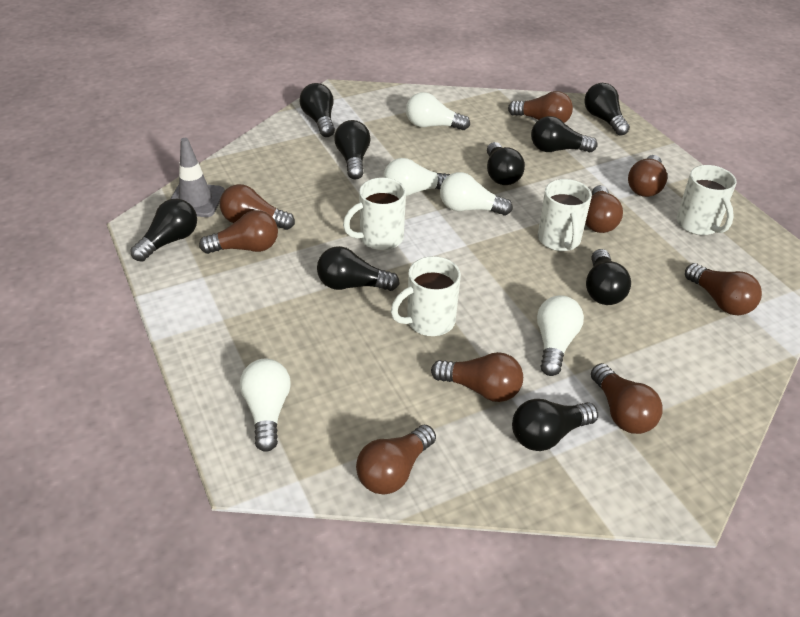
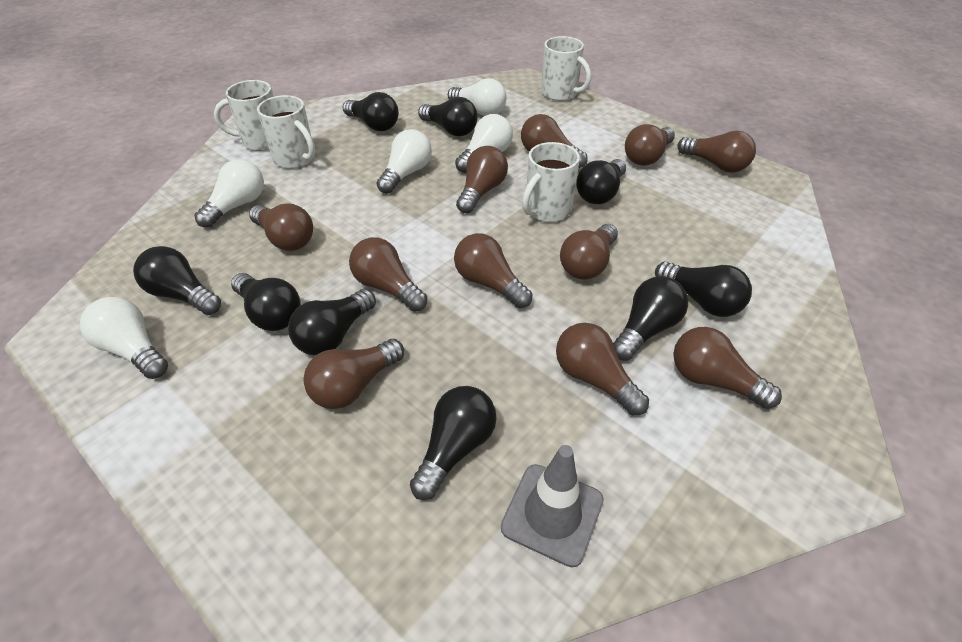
brown light bulb: [199,210,278,254] [220,184,295,230] [356,425,436,494] [431,352,523,402] [508,91,573,123] [585,185,623,233] [591,363,663,434] [628,155,667,197] [685,263,762,315] = 9 -> [249,204,313,251] [303,339,404,409] [349,237,427,312] [454,233,533,308] [456,146,508,213] [521,114,588,168] [556,323,649,415] [560,224,618,280] [625,124,675,166] [673,327,782,409] [677,131,756,173] = 11

